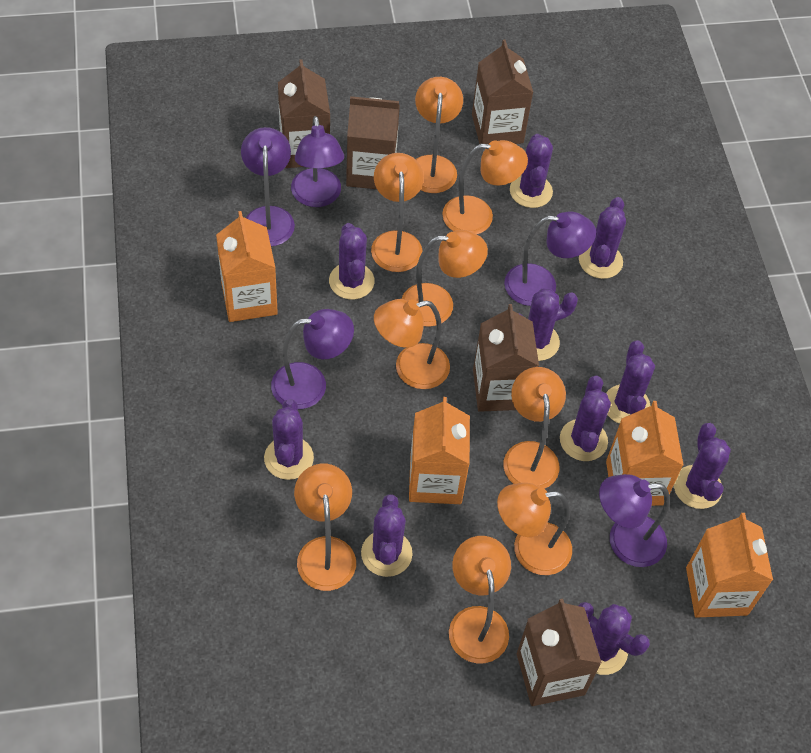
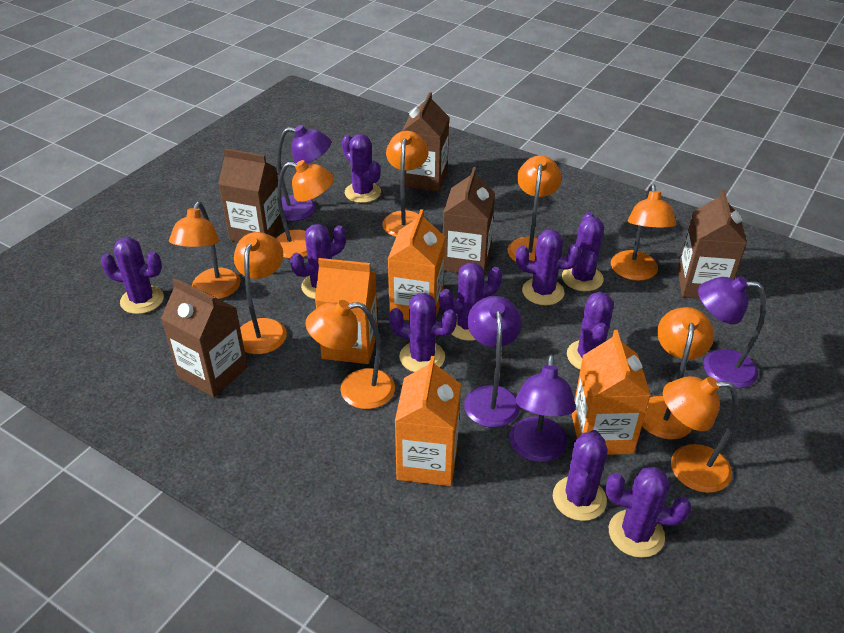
purple lamp: [241,127,295,246] [271,309,354,409] [291,116,344,207] [504,211,596,306] [599,474,670,567] = 5 -> [277,125,331,221] [464,296,522,428] [510,355,576,462] [698,276,766,388] = 4

